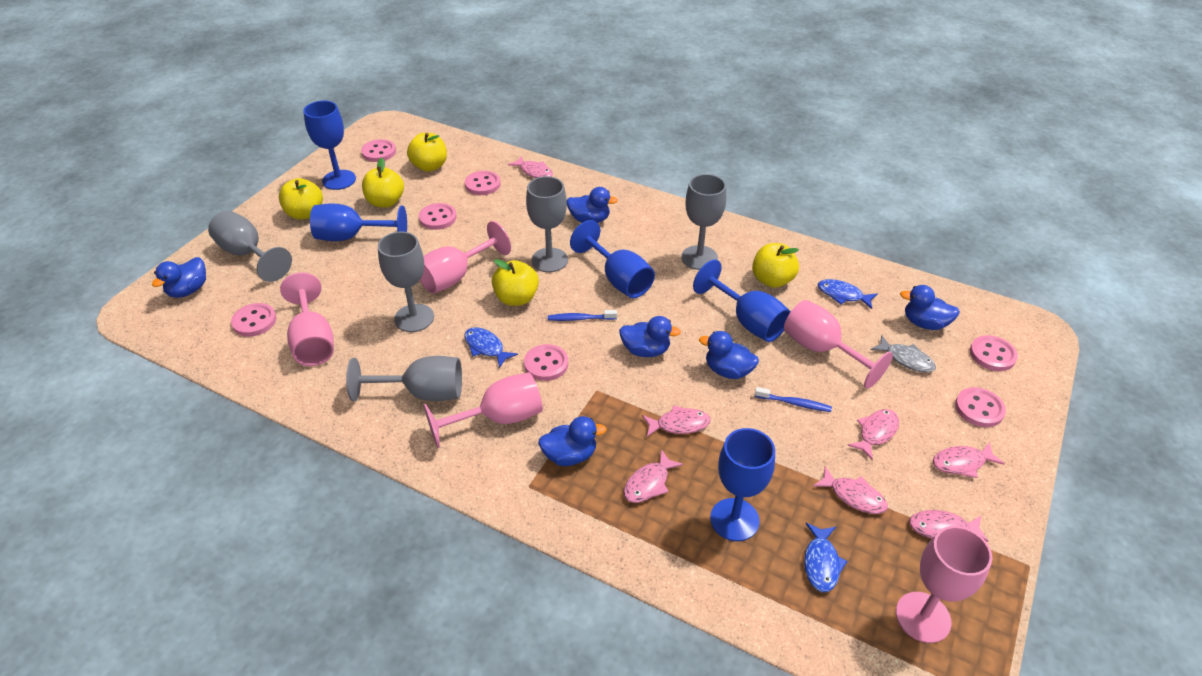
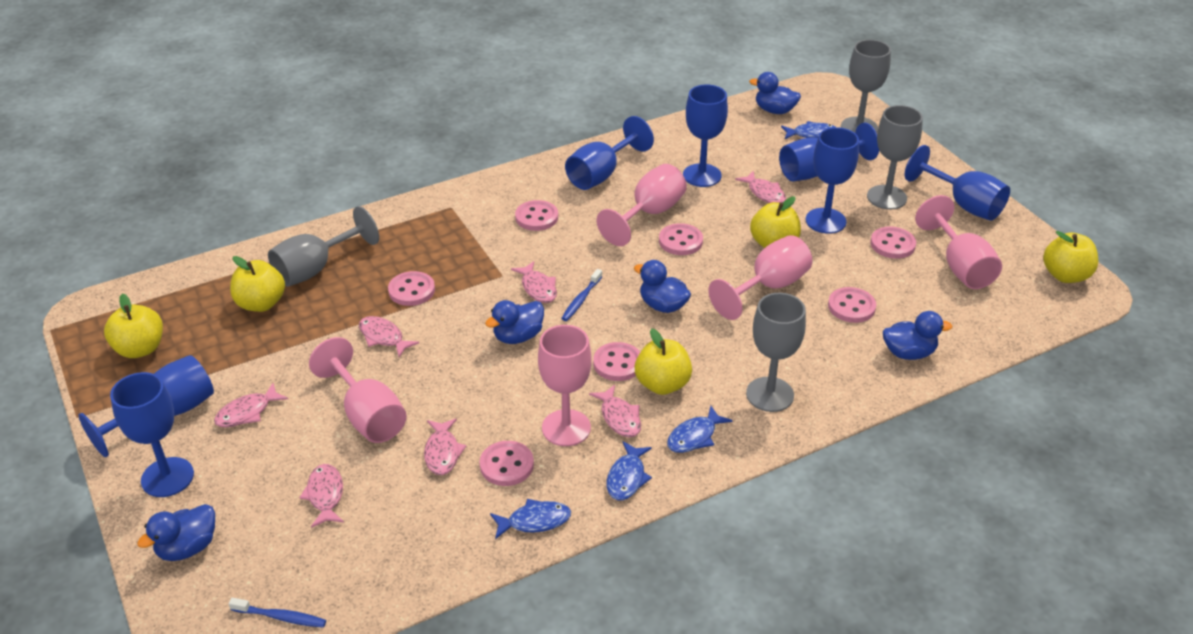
blue duck: [152,257,206,298] [538,416,607,466] [567,187,618,223] [619,316,681,357] [699,331,759,379] [900,285,960,330] = 6 -> [137,504,215,561] [485,300,544,344] [634,260,691,313] [749,72,801,114] [883,311,952,360] = 5
blue fish: [464,327,518,368] [804,523,847,592] [818,279,878,309] = 3 -> [490,499,571,539] [607,441,652,500] [667,406,733,453] [781,121,835,139] = 4
blue goblet: [303,101,356,190] [310,204,407,241] [570,220,655,298] [693,260,791,342] [710,428,775,541] = 5 -> [78,355,214,457] [110,372,194,497] [565,116,654,190] [683,85,728,187] [779,122,879,181] [806,127,859,234] [905,145,1010,221] = 7
grey fish: [871,335,936,373] = 1 -> none = 0
grey goblet: [208,211,292,282] [346,356,462,401] [378,232,434,332] [526,176,568,272] [681,174,726,270] = 5 -> [268,206,379,287] [746,293,806,412] [841,40,891,133] [867,105,923,209] = 4

